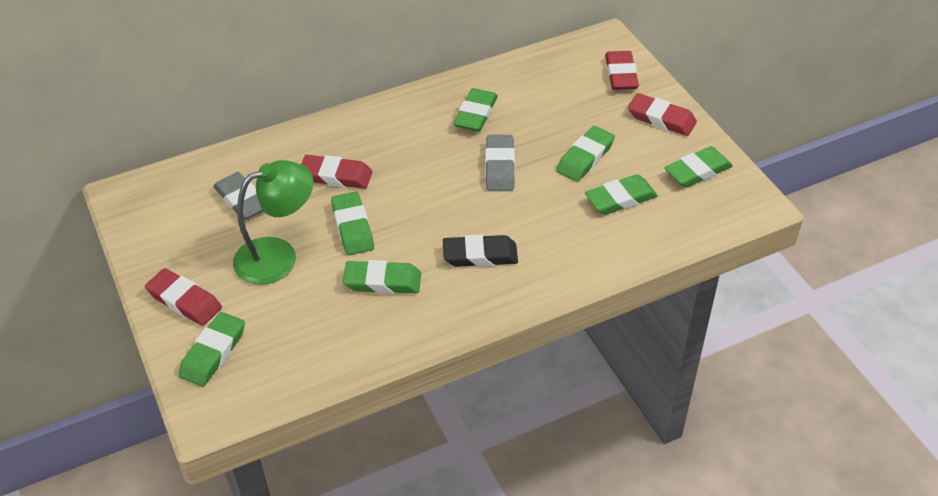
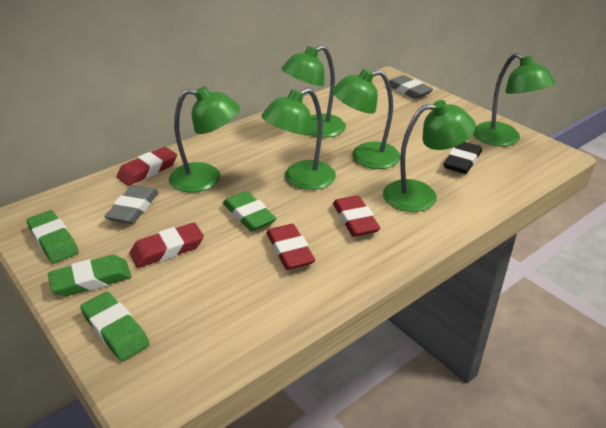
green eraser: [179,312,245,387] [331,192,374,255] [343,260,421,294] [454,88,498,132] [556,126,615,182] [585,174,658,215] [664,146,733,188] = 7 -> [26,210,79,264] [48,255,132,296] [80,292,150,361] [223,191,277,231] = 4
green lamp: [233,160,313,285] = 1 -> [169,86,240,193] [261,88,336,190] [281,45,346,138] [332,69,401,169] [383,100,476,212] [473,53,556,146] = 6

